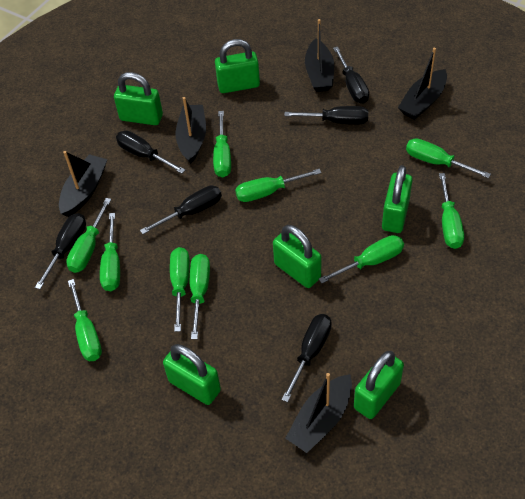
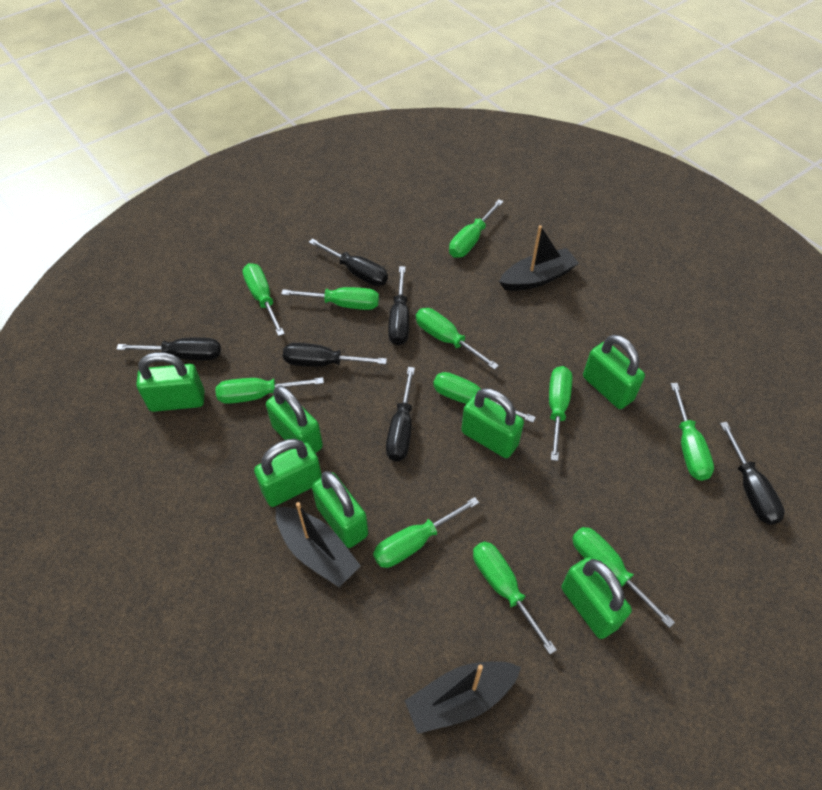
black boat: [59,151,107,217] [175,97,206,164] [285,373,352,453] [305,19,334,92] [398,48,447,120] = 5 -> [276,502,361,587] [405,661,521,734] [499,225,579,291] = 3
green padlock: [114,72,163,125] [163,344,221,405] [215,39,260,93] [273,225,321,288] [354,351,404,419] [382,165,413,233] = 6 -> [136,352,205,412] [254,439,322,507] [266,385,323,453] [312,471,368,548] [461,388,524,458] [561,557,632,639] [583,335,645,409] = 7
green screwdriver: [66,198,111,273] [68,279,102,361] [100,213,120,291] [170,247,190,332] [190,254,210,339] [213,111,231,177] [235,169,321,202] [319,235,404,283] [406,138,491,178] [439,173,464,249] = 10 -> [215,377,324,404] [242,263,285,336] [281,287,379,310] [373,497,479,568] [416,308,499,370] [433,372,536,423] [449,199,504,258] [473,542,557,654] [549,366,572,461] [572,527,675,628] [671,383,714,481] = 11

